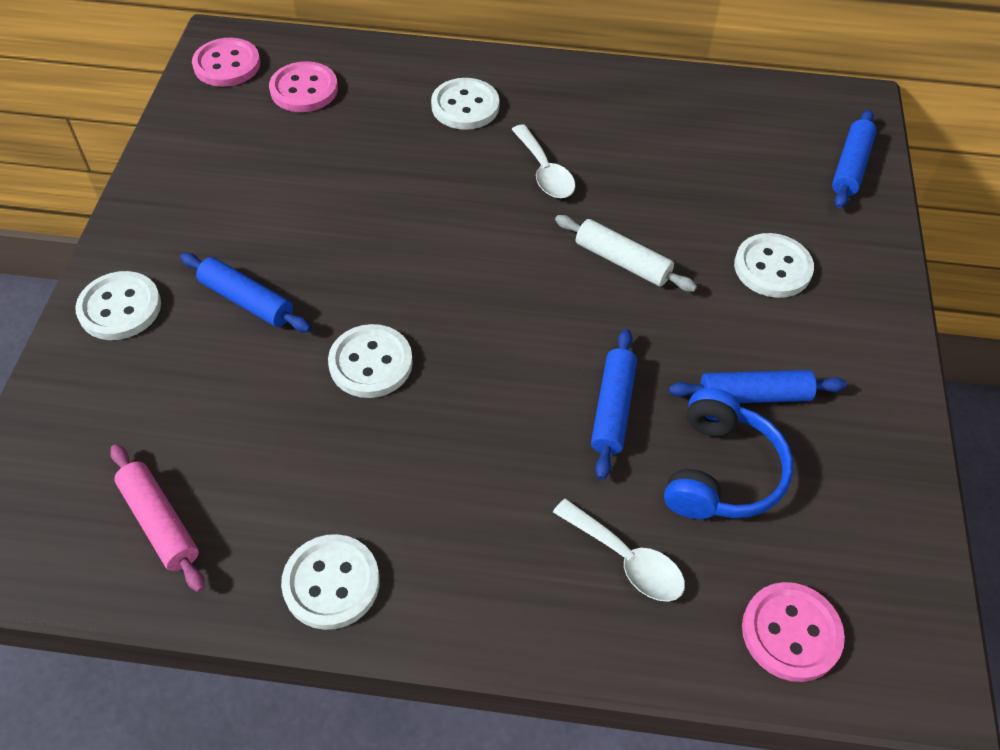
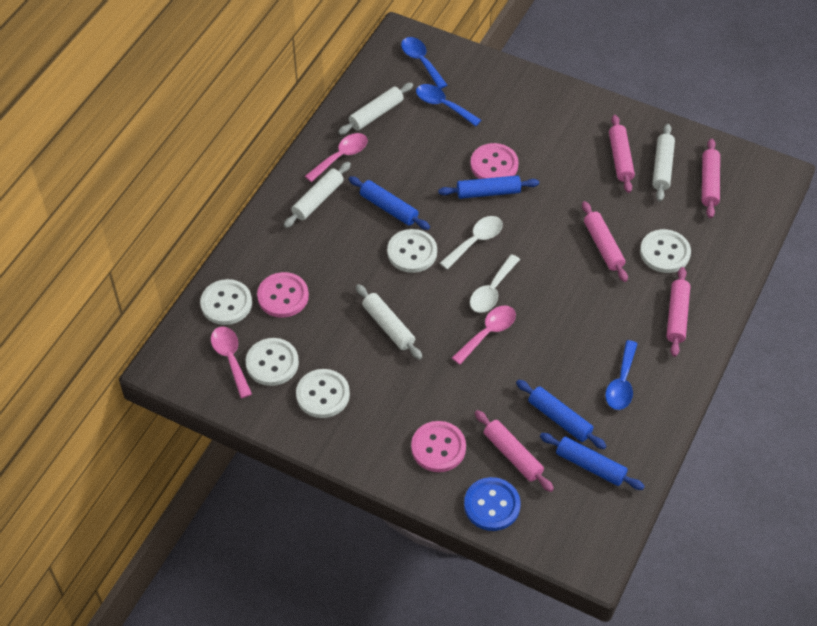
blue button: none = 0 -> [464,477,520,531] = 1
blue headphones: [664,388,793,519] = 1 -> none = 0
blue spoon: none = 0 -> [401,37,447,89] [416,84,481,126] [605,340,638,410] = 3
pink rolling pin: [110,444,205,592] = 1 -> [475,410,554,492] [582,201,628,282] [609,115,635,193] [666,267,690,357] [702,139,720,218] = 5
pink spoon: none = 0 -> [211,327,252,398] [305,133,368,182] [452,305,516,365] = 3
white rolling pin: [555,215,697,292] = 1 -> [284,162,351,228] [338,83,413,135] [356,284,422,360] [652,124,675,202] = 4

